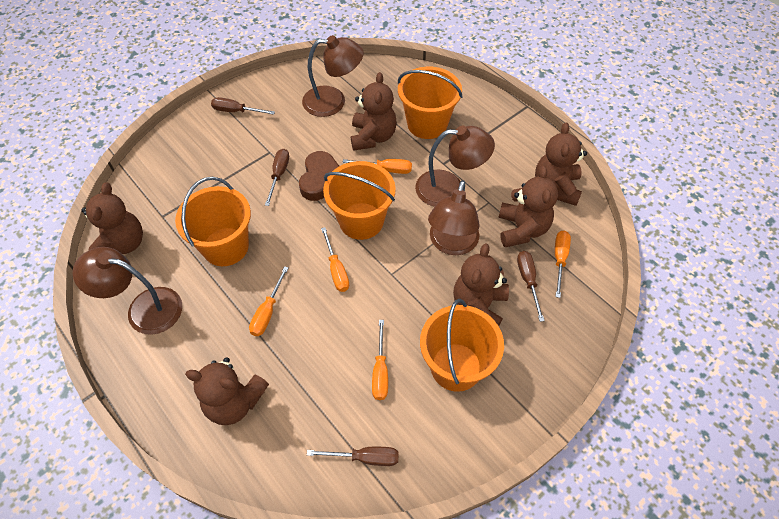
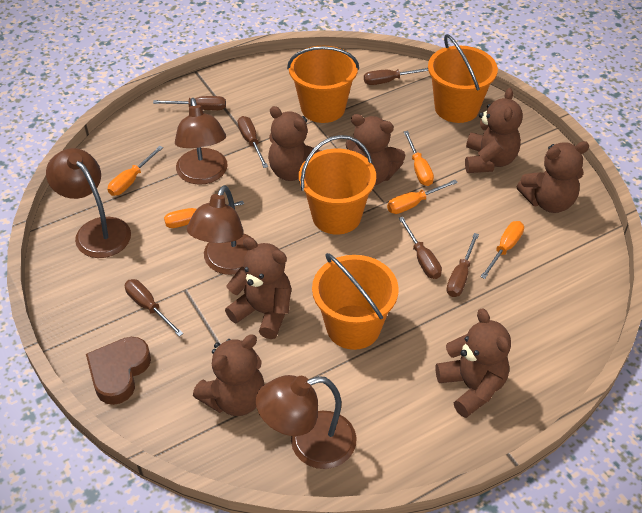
brown screwdriver: [211,97,275,115] [265,149,289,206] [307,447,399,466] [517,251,545,322] = 4 -> [125,279,183,337] [153,96,226,110] [238,116,268,168] [364,68,428,85] [398,217,442,279] [446,233,479,297] = 6
brown teddy bear: [81,182,143,254] [185,357,269,425] [351,72,397,151] [453,243,509,326] [498,166,558,247] [535,123,587,206] = 6 -> [193,334,265,416] [225,237,291,339] [268,106,321,181] [345,114,405,185] [436,308,511,418] [465,88,523,173] [516,141,589,213] = 7

